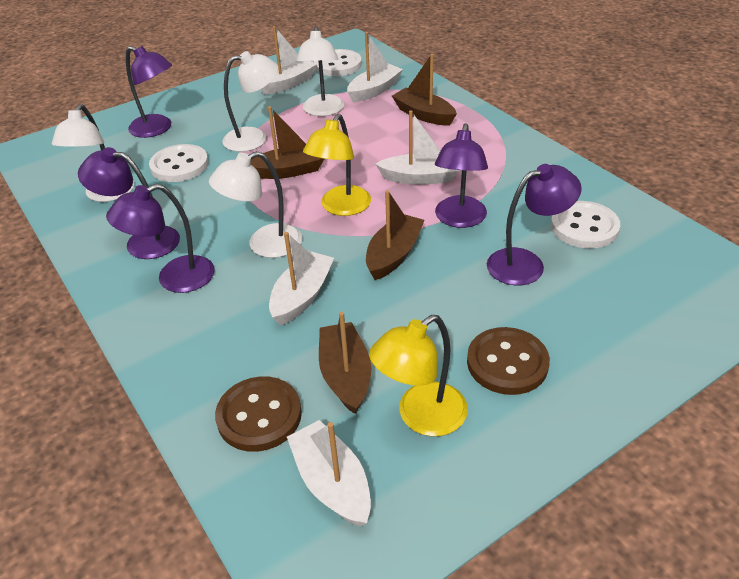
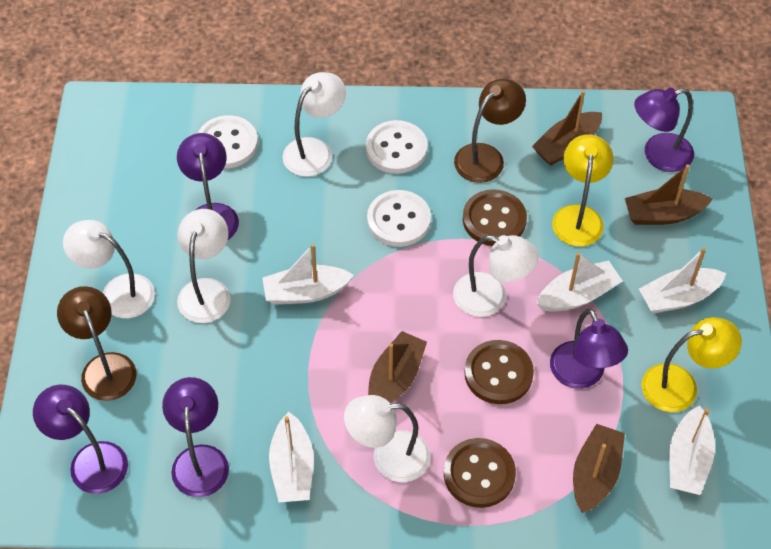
brown button: [215,376,302,452] [467,327,550,395] = 2 -> [444,438,516,508] [463,189,527,246] [464,340,534,404] = 3
brown lamp: none = 0 -> [57,286,137,401] [454,79,526,183] = 2
white lamp: [52,104,134,202] [209,151,302,258] [223,51,279,152] [296,26,344,116] = 4 -> [63,220,155,318] [177,209,231,323] [282,72,346,177] [344,395,430,482] [453,235,539,317] = 5

